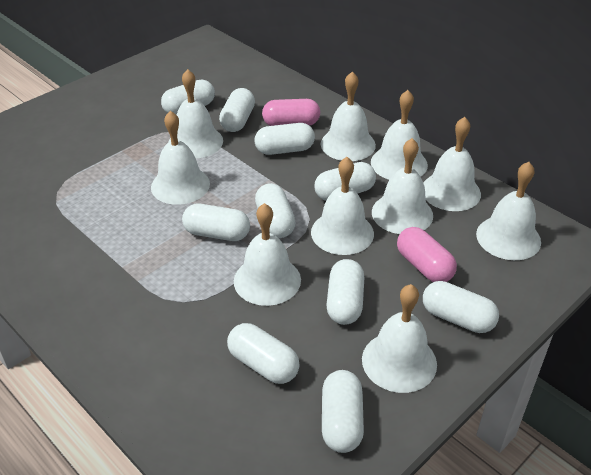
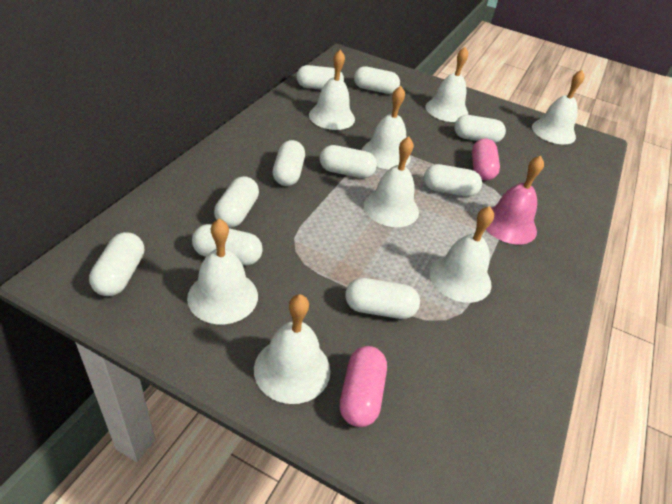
pink bell: none = 0 -> [486,156,544,244] = 1
white bell: [151,111,210,205] [169,69,223,158] [234,203,301,306] [311,157,374,255] [321,72,376,161] [362,284,437,393] [371,90,428,180] [372,138,433,234] [423,117,481,211] [476,162,541,260] = 10 -> [187,219,258,324] [254,294,330,404] [309,50,355,130] [362,86,411,169] [364,137,419,227] [426,47,468,122] [429,206,494,303] [532,70,585,144] = 8

